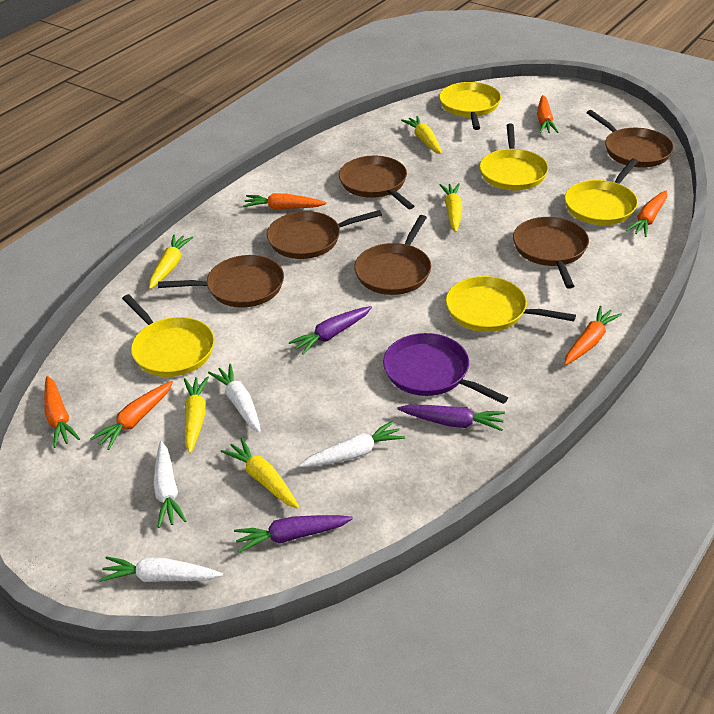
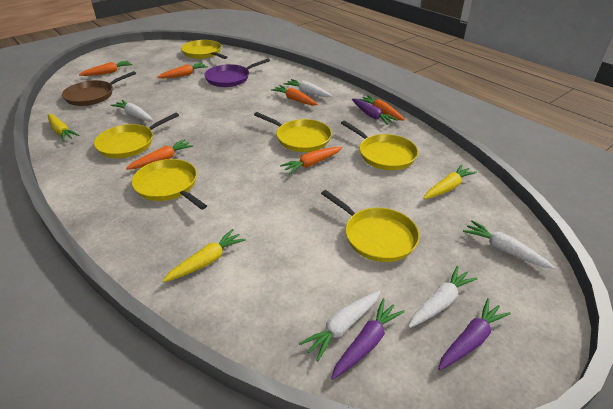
brown pan: [158,255,284,308] [267,210,382,259] [339,156,414,209] [354,215,431,295] [513,217,589,289] [587,110,674,168] = 6 -> [62,71,136,106] = 1
white carrot: [99,556,223,582] [153,441,186,528] [208,364,261,433] [299,421,405,467] = 4 -> [110,100,153,121] [284,79,332,97] [299,291,380,361] [408,266,478,328] [463,220,555,269] = 5
yellow carrot: [149,234,193,289] [184,376,209,454] [221,438,299,509] [401,116,442,154] [440,183,462,232] = 5 -> [48,114,79,141] [162,229,246,282] [423,165,477,199] = 3
yellow pan: [122,294,215,377] [439,82,501,130] [446,276,576,332] [479,124,548,191] [565,158,638,225] = 5 -> [94,113,179,158] [132,159,207,210] [181,40,227,59] [254,112,332,152] [321,190,419,262] [341,120,418,170] = 6

